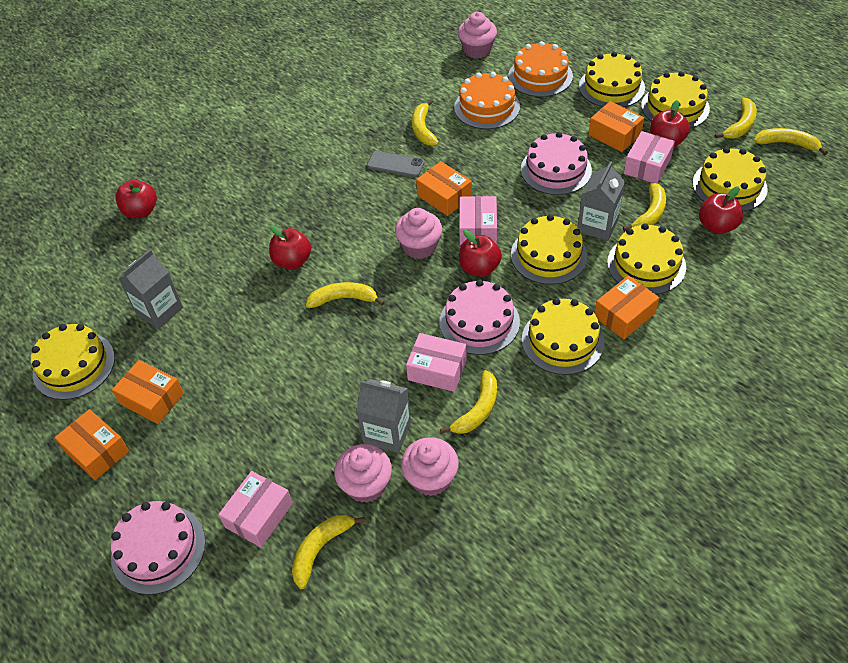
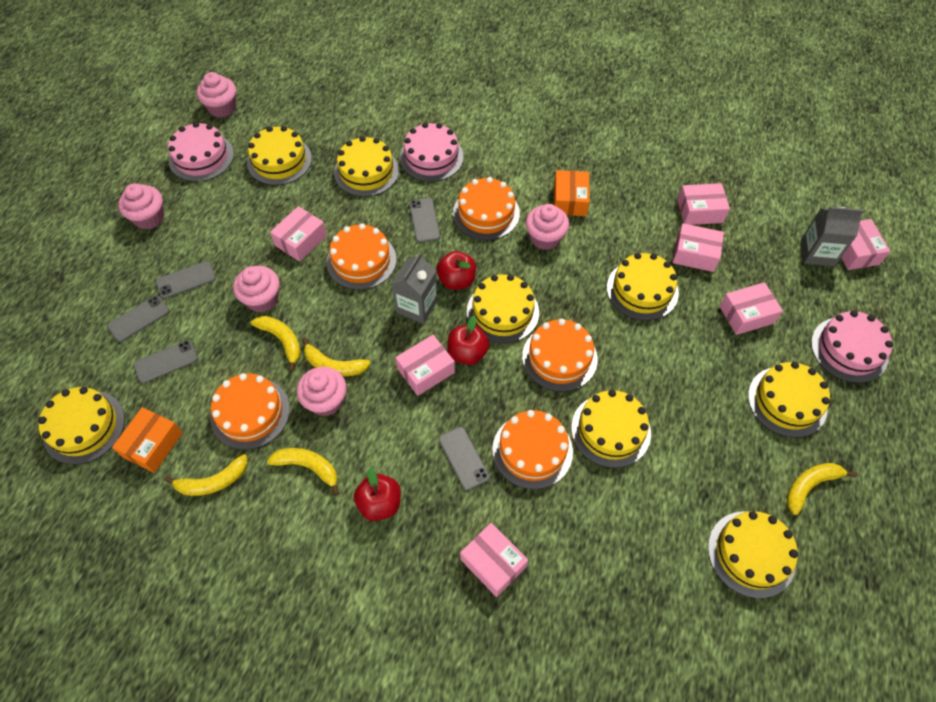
grey carton: [119,249,183,329] [356,379,411,453] [578,161,625,241] = 3 -> [391,252,438,324] [801,207,864,266] = 2
grey phone: [367,151,424,177] = 1 -> [107,295,170,342] [133,340,198,384] [156,261,216,299] [409,198,440,243] [439,427,490,491] = 5
orange box: [55,409,129,480] [112,360,184,424] [416,161,472,216] [589,101,644,152] [594,275,659,339] = 5 -> [112,407,183,473] [554,170,590,216] = 2
orange cake: [454,72,520,129] [508,41,573,97] = 2 -> [211,373,290,450] [326,223,396,290] [453,177,520,240] [492,410,573,489] [522,319,598,392] = 5
pink box: [218,471,293,548] [406,333,467,392] [459,196,497,245] [624,131,675,183] = 4 -> [270,206,327,262] [395,335,455,396] [460,523,528,597] [672,223,724,272] [677,183,730,225] [719,282,783,335] [841,219,890,270] = 7
pink cupcake: [334,444,392,503] [395,208,442,259] [401,437,459,496] [458,12,497,59] = 4 -> [118,183,164,229] [197,72,236,118] [233,266,279,312] [297,367,347,416] [526,204,569,250] = 5
red apple: [115,180,157,218] [269,225,311,269] [459,230,502,277] [650,100,690,147] [699,187,743,234] = 5 -> [354,468,401,521] [437,251,476,290] [448,316,489,365] = 3
yellow banana: [292,515,365,589] [306,282,385,308] [412,99,439,146] [440,370,497,434] [623,182,666,231] [715,98,757,139] [754,128,828,155] = 7 -> [164,454,248,496] [251,316,301,372] [267,448,339,496] [302,337,370,376] [787,463,857,515] = 5
yellow cake: [31,324,115,400] [511,214,588,284] [522,298,604,375] [579,52,645,107] [607,223,686,294] [641,71,710,128] [693,147,768,212] = 7 -> [38,387,125,464] [247,126,312,185] [334,136,399,197] [467,274,539,343] [571,390,651,468] [607,253,679,321] [708,511,798,598] [748,362,830,437] = 8

